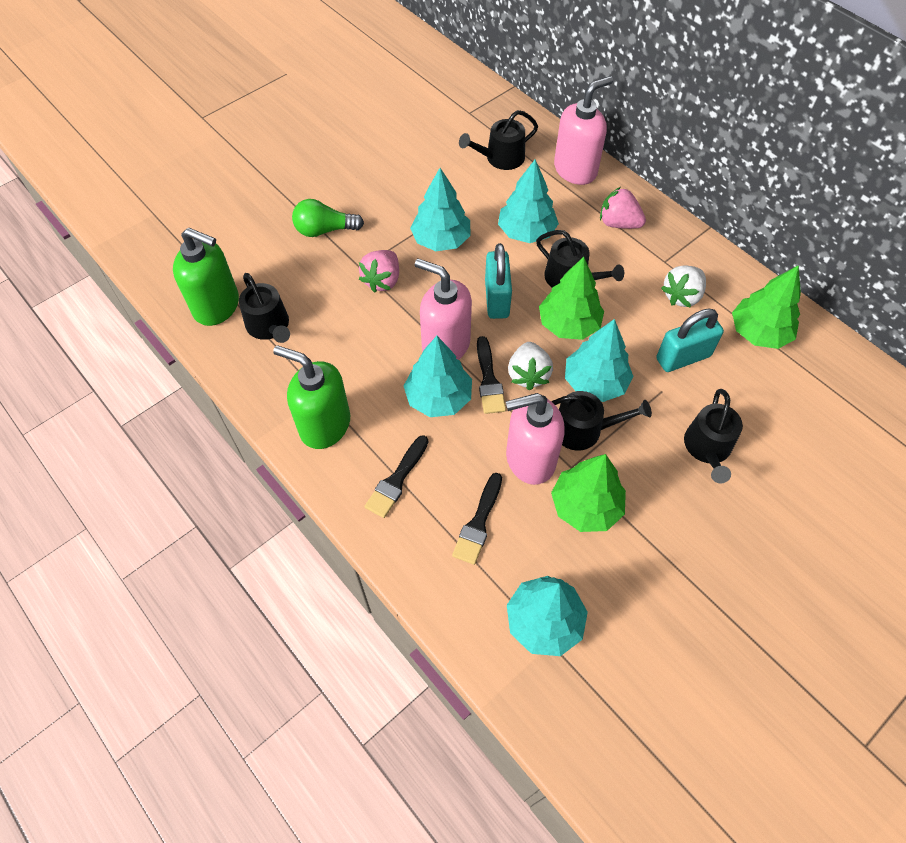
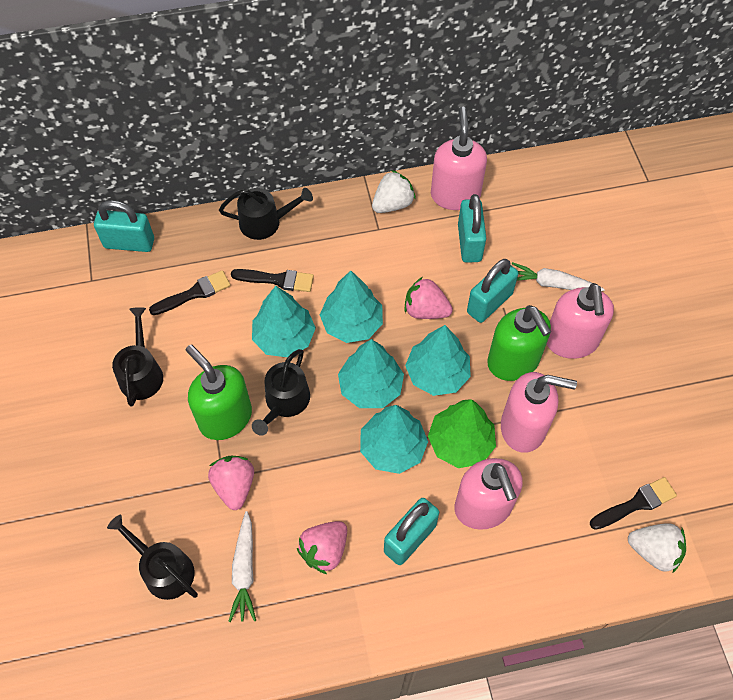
black watering can: [239,273,290,343] [459,110,538,170] [536,230,624,287] [551,391,652,451] [684,389,743,483] = 5 -> [107,515,198,600] [112,307,163,407] [219,188,313,240] [252,349,310,436] = 4
green light bulb: [292,199,364,237] = 1 -> none = 0
green tree: [539,257,604,340] [551,454,626,532] [732,265,801,349] = 3 -> [428,399,496,468] = 1
pink soap dispenser: [415,259,472,360] [505,393,565,485] [554,76,613,185] = 3 -> [431,107,487,210] [454,458,523,530] [501,372,577,453] [547,283,614,359] = 4
pink strawberry: [359,250,399,293] [600,187,646,229] = 2 -> [208,456,254,510] [297,521,347,574] [404,277,453,319] = 3
turquoise padlock: [485,243,512,319] [656,308,724,372] = 2 -> [94,200,154,252] [384,498,439,565] [458,194,486,263] [467,259,518,323] = 4
white carrot: none = 0 -> [228,511,256,622] [512,262,605,291] = 2

